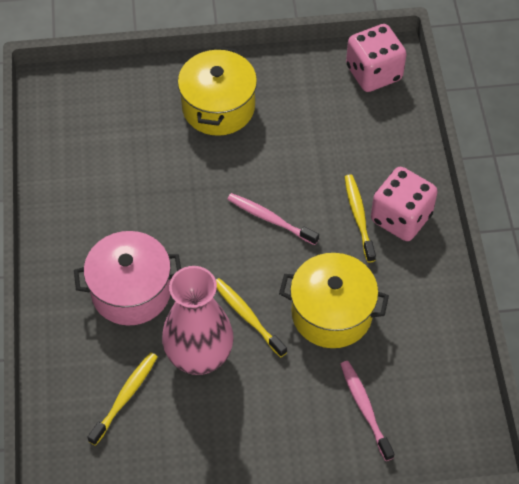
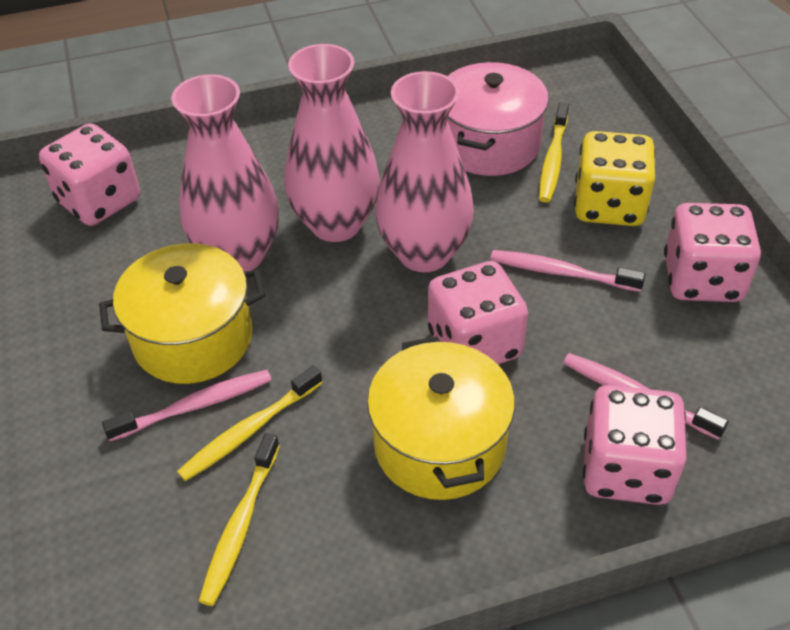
pink dice: [346,24,407,92] [371,167,438,241] = 2 -> [39,123,140,226] [428,261,528,364] [583,385,687,505] [664,203,761,302] = 4
pink toothbrush: [227,193,319,245] [340,361,394,461] = 2 -> [102,370,272,441] [490,250,646,292] [563,353,728,440] = 3
pink vase: [162,266,234,375] = 1 -> [171,74,279,272] [284,44,380,242] [375,71,474,272] = 3
yellow dice: none = 0 -> [574,131,655,226] = 1

